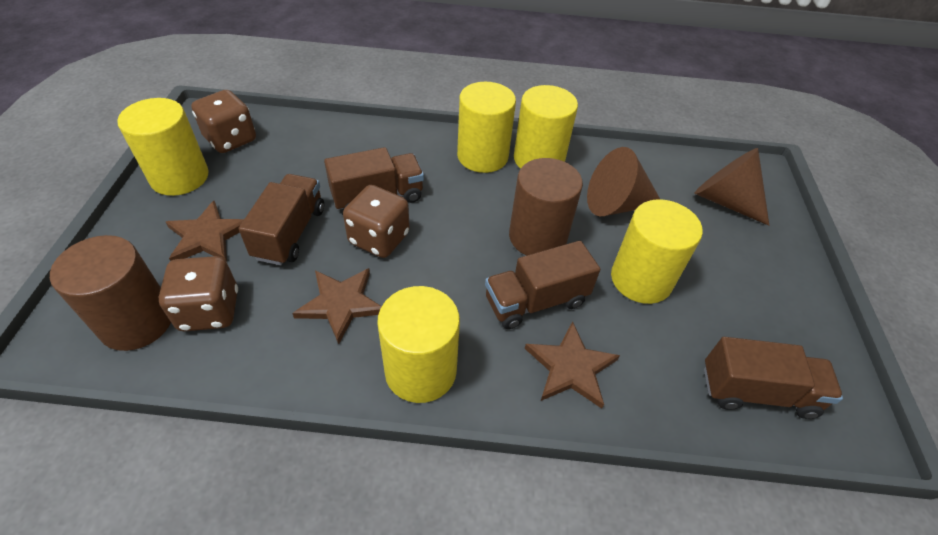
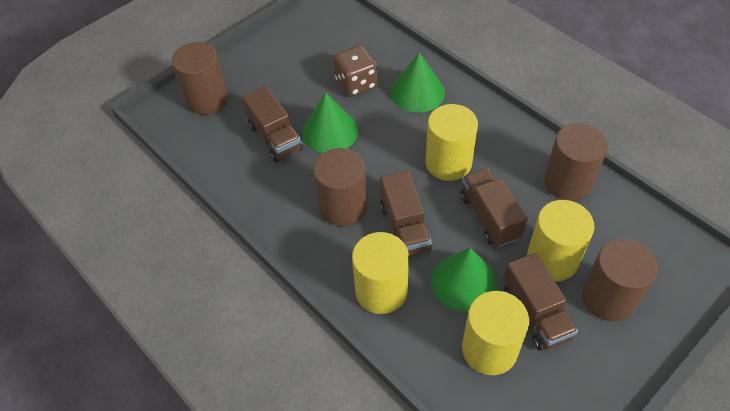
brown cone: [587,147,661,216] [695,148,769,226] = 2 -> none = 0
brown cylinder: [50,235,171,351] [509,158,583,255] = 2 -> [172,42,228,115] [313,148,367,226] [544,123,608,201] [582,238,658,322] = 4
brown dice: [159,256,238,331] [191,90,256,153] [343,185,410,258] = 3 -> [334,45,377,97] = 1
brown star: [166,201,244,262] [292,268,382,344] [525,321,620,409] = 3 -> none = 0
green cone: none = 0 -> [302,92,358,153] [391,52,445,113] [431,248,498,312] = 3
yellow cylinder: [117,98,209,196] [377,286,460,403] [457,82,516,173] [514,85,578,169] [611,199,703,304] = 5 -> [352,232,409,314] [426,104,478,181] [462,291,529,375] [527,200,594,281] = 4

